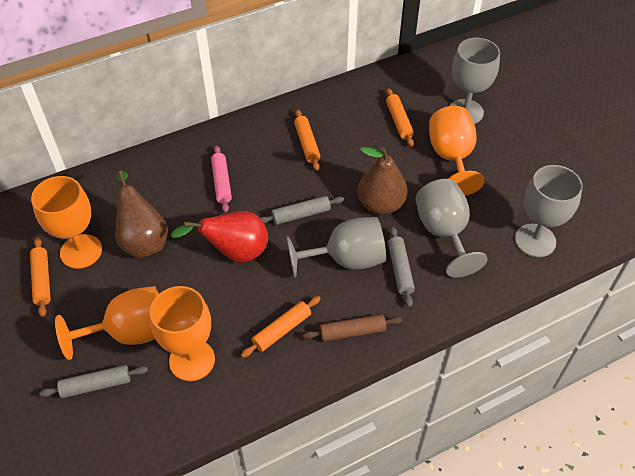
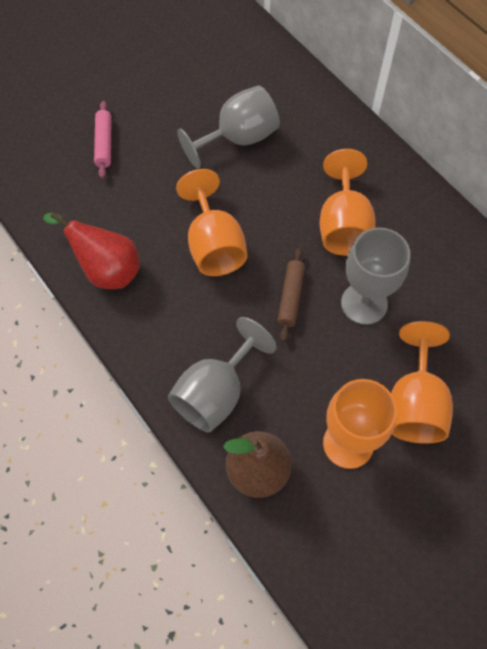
brown pear: [115,171,168,258] [358,147,407,215] = 2 -> [223,431,292,498] = 1
grey goblet: [286,217,386,278] [415,179,488,278] [449,38,500,124] [515,165,583,257] = 4 -> [168,317,277,433] [177,85,280,169] [341,227,410,325] = 3
grey rolling pin: [39,365,148,398] [260,196,344,225] [388,227,415,307] = 3 -> none = 0
orange rolling pin: [30,237,51,317] [241,296,321,358] [294,110,320,171] [386,88,414,147] = 4 -> none = 0

